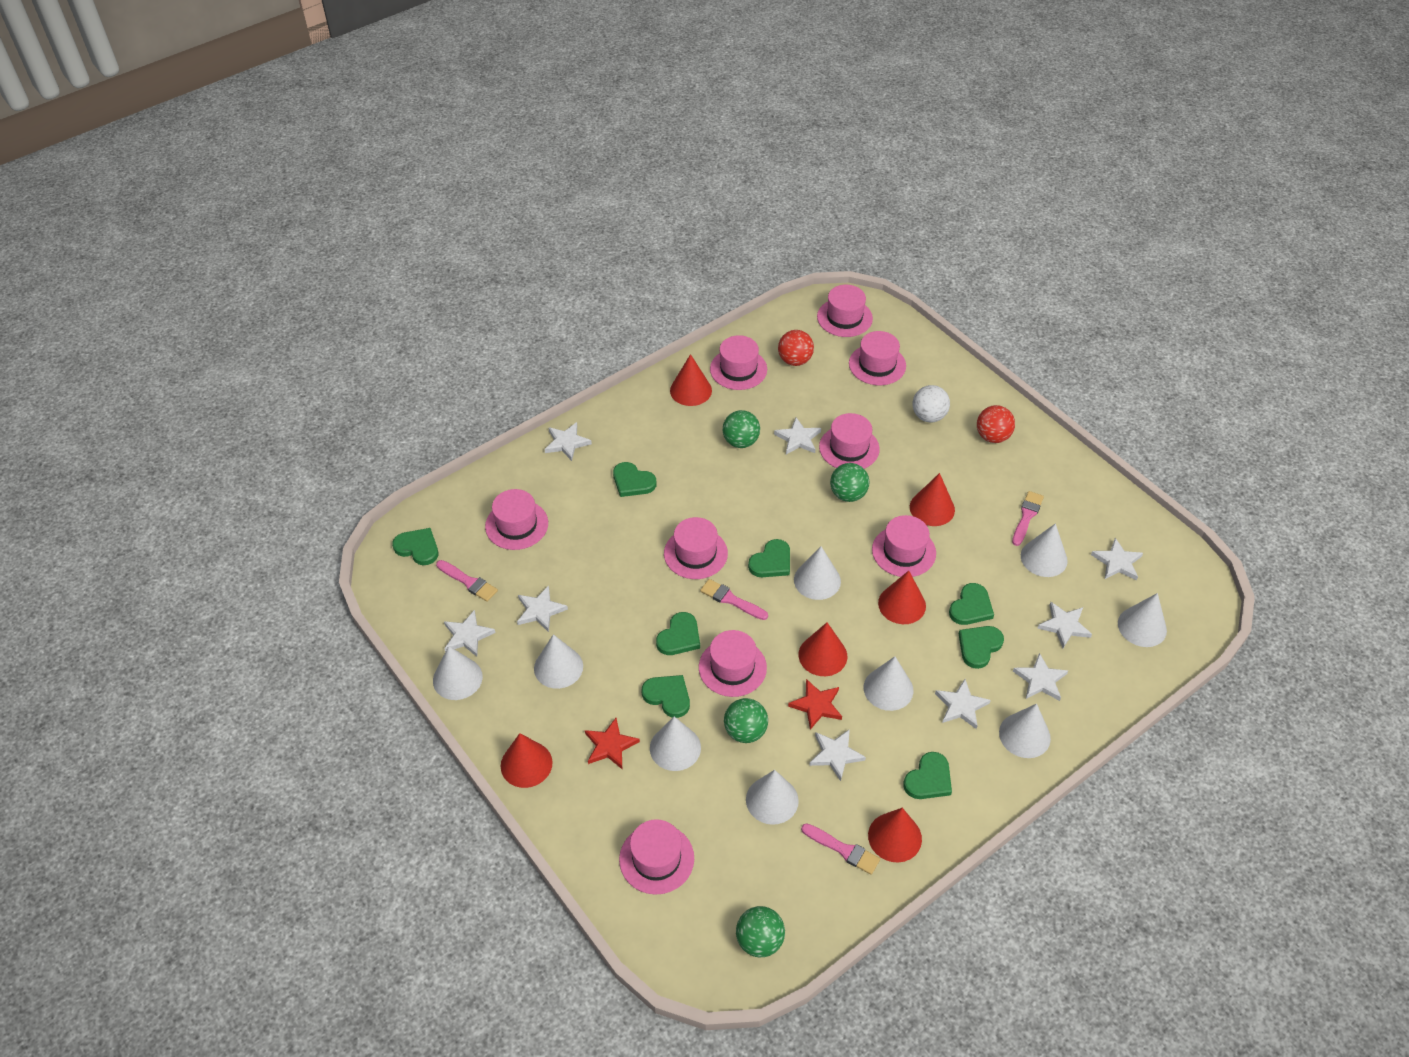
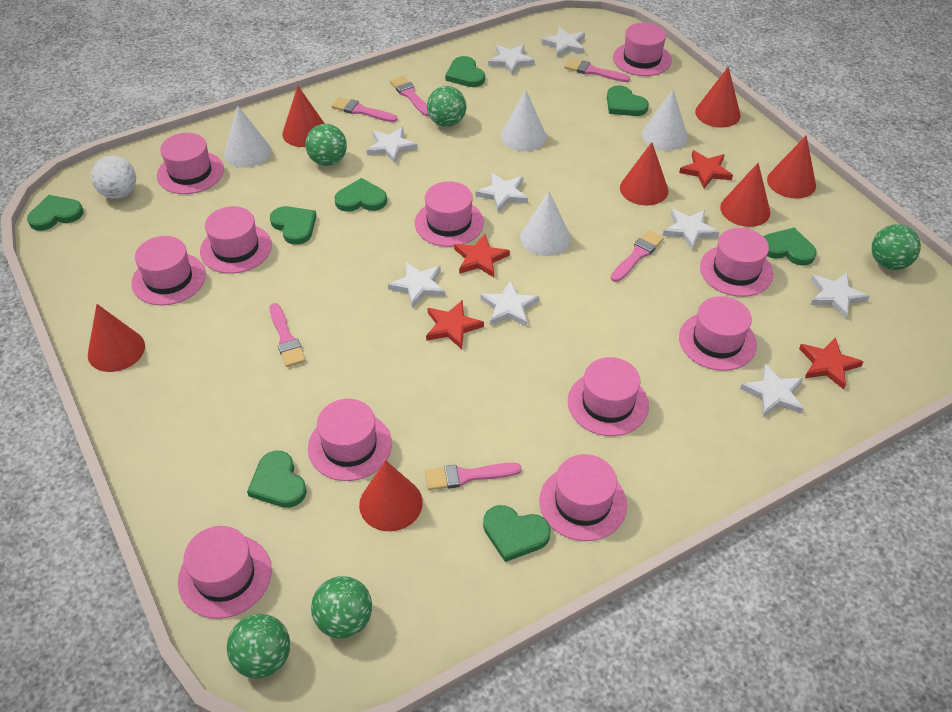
green ball: [723,410,760,448] [724,698,768,743] [736,906,785,957] [830,463,869,502] = 4 -> [227,614,290,679] [305,124,347,166] [311,576,372,639] [427,86,466,127] [872,224,921,270] = 5
pink brush: [436,560,498,602] [700,579,768,620] [801,823,880,875] [1012,491,1044,546] = 4 -> [269,303,306,367] [332,97,398,122] [390,76,429,116] [425,463,522,490] [564,58,630,82] [611,230,664,282] = 6
pink hat: [485,489,548,550] [619,819,694,895] [664,517,728,579] [699,630,767,697] [710,335,767,390] [817,285,873,337] [819,413,880,469] [849,331,906,385] [872,515,936,577] = 9 -> [131,236,206,306] [157,133,224,194] [178,526,271,619] [200,206,272,274] [308,399,392,481] [415,181,484,247] [539,454,627,541] [568,357,649,436] [613,23,672,76] [679,296,757,371] [700,228,773,297] = 11
red ball: [778,330,814,366] [977,405,1015,443] = 2 -> none = 0
red cone: [501,733,553,788] [670,354,712,406] [799,622,847,676] [868,808,922,862] [878,571,926,624] [910,473,955,526] = 6 -> [88,304,145,372] [282,86,325,147] [359,460,423,531] [620,142,668,206] [695,67,741,128] [720,163,770,227] [767,135,816,199] = 7
red star: [585,718,640,769] [788,679,842,730] = 2 -> [426,300,484,349] [454,234,510,277] [679,150,733,188] [799,337,864,389] = 4
white cone: [433,646,483,700] [534,634,583,689] [650,716,701,771] [746,770,799,825] [794,546,841,600] [864,657,913,711] [999,704,1051,758] [1021,523,1068,577] [1118,593,1167,647] = 9 -> [224,105,271,168] [501,90,547,151] [520,191,571,256] [642,89,688,151] = 4

